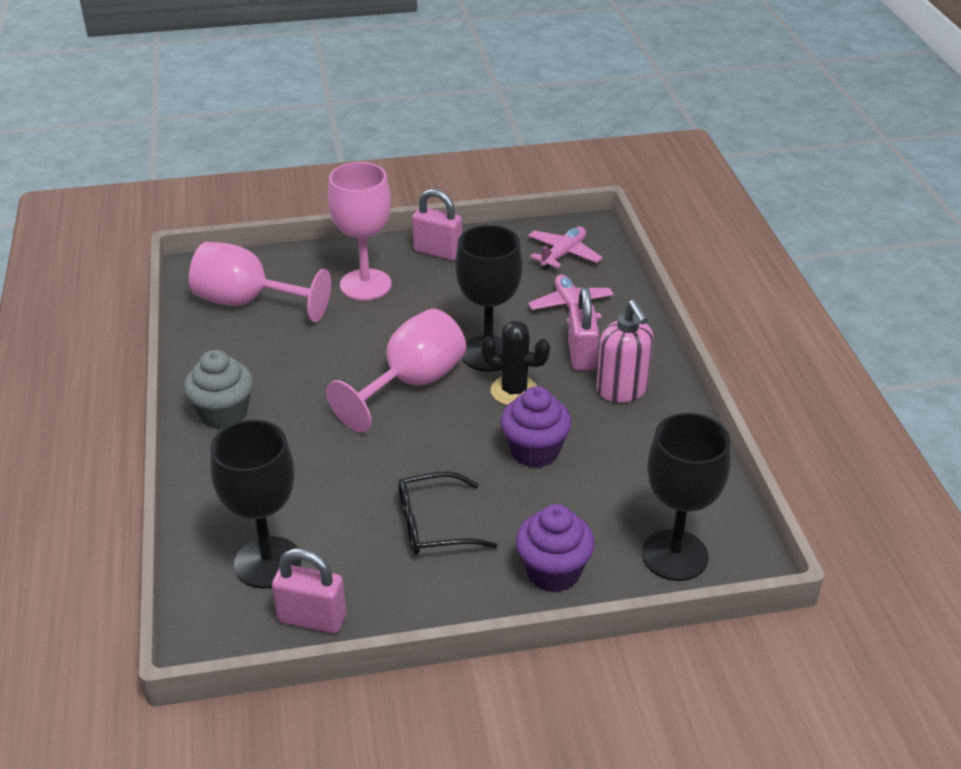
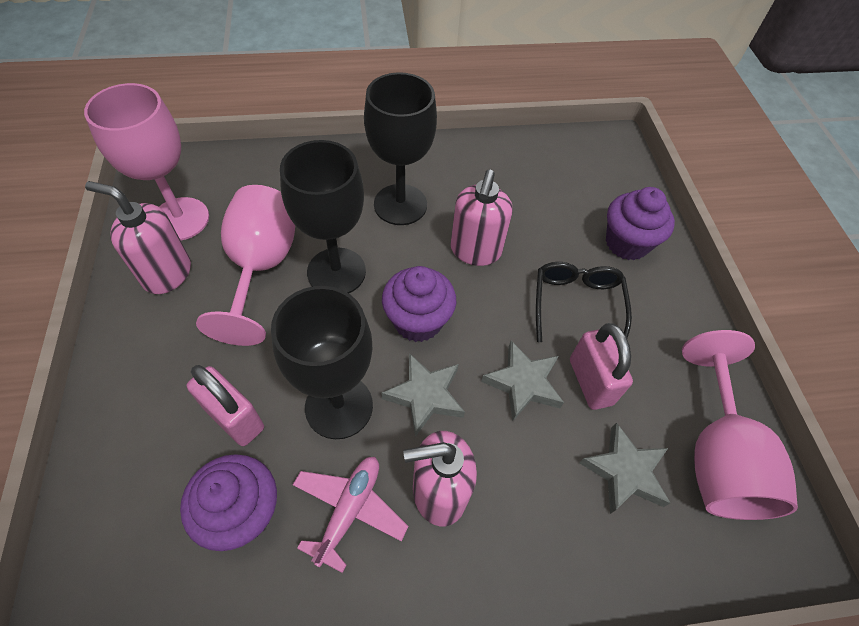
black cactus: [481,321,550,405] = 1 -> none = 0
grey cupcake: [184,350,253,429] = 1 -> none = 0
grey star: none = 0 -> [381,353,465,437] [481,341,564,421] [579,422,670,514] = 3
pink padlock: [272,548,346,634] [412,189,462,261] [568,287,599,371] = 3 -> [187,365,264,446] [570,323,633,410] = 2
pink plane: [528,226,602,270] [528,275,614,324] = 2 -> [293,457,409,573] = 1
pink soap dispenser: [596,300,653,403] = 1 -> [85,181,191,294] [403,431,477,526] [450,170,512,266] = 3
purple cupcake: [501,386,572,468] [516,504,595,592] = 2 -> [180,454,277,551] [382,266,456,342] [606,187,675,260] = 3

